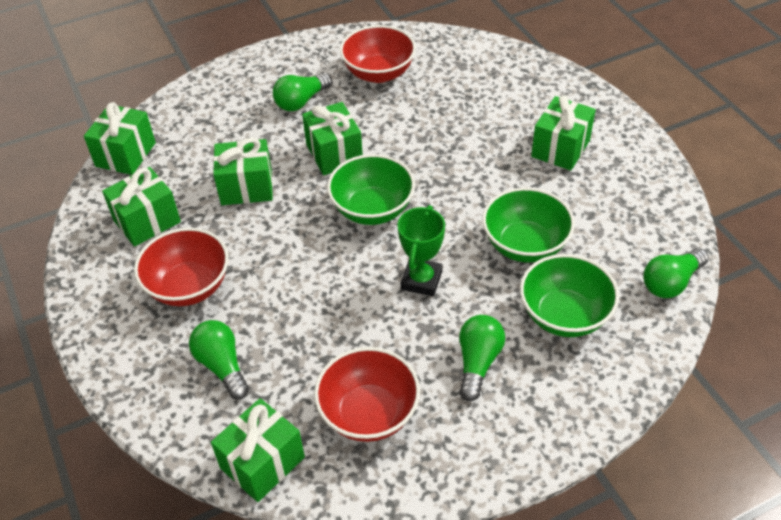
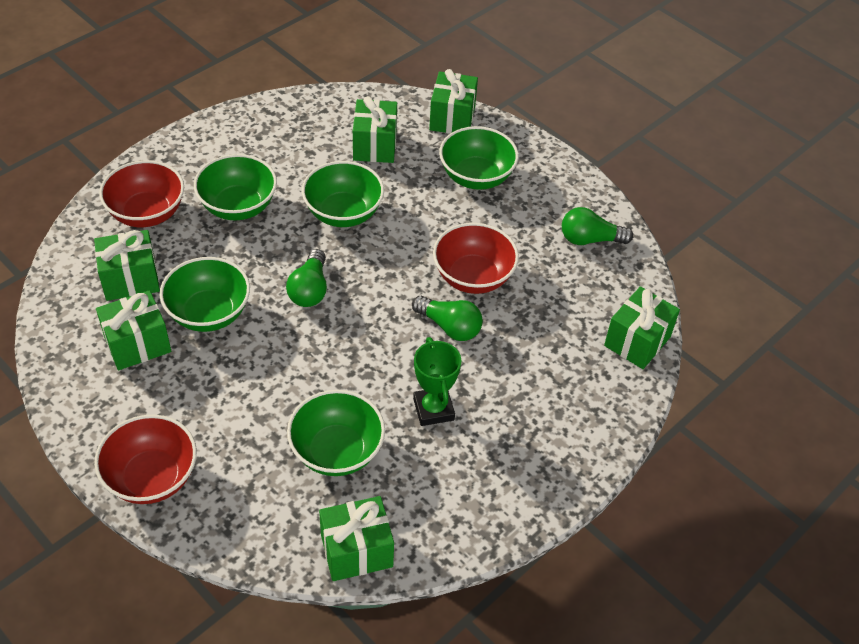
green bowl: [327,154,415,225] [482,187,575,263] [520,254,619,337] = 3 -> [160,257,250,332] [194,154,277,220] [287,390,385,476] [302,161,384,227] [439,126,519,190] = 5
green light bulb: [189,320,249,400] [273,73,332,111] [459,315,505,401] [643,248,709,298] = 4 -> [286,249,327,307] [412,296,483,341] [562,207,633,245] = 3

